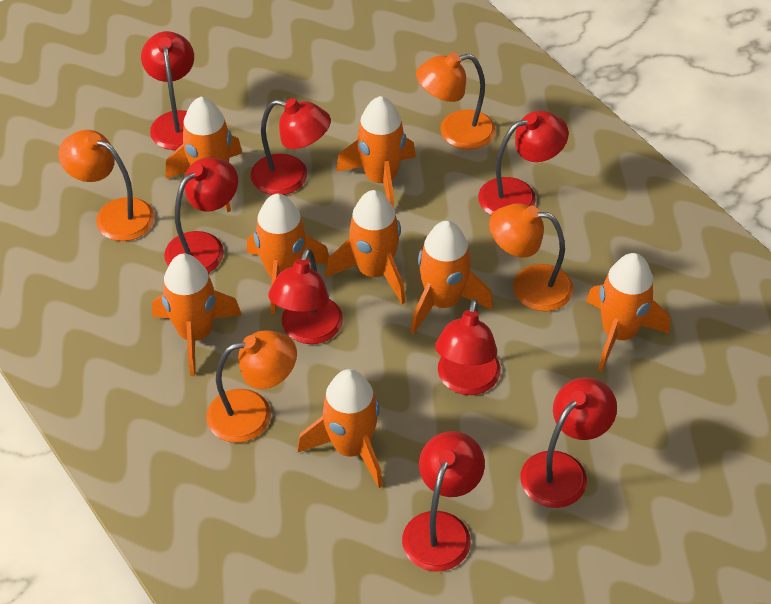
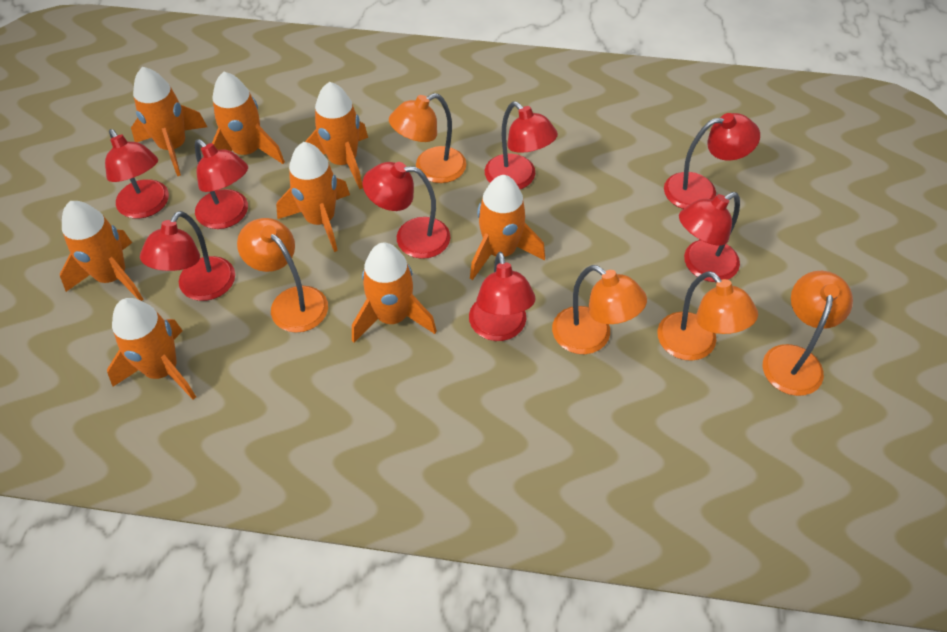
orange lamp: [58,130,155,241] [206,330,297,443] [416,52,496,149] [489,203,573,311] = 4 -> [237,218,328,333] [389,93,466,183] [552,265,647,354] [657,271,758,361] [763,271,853,396] = 5

